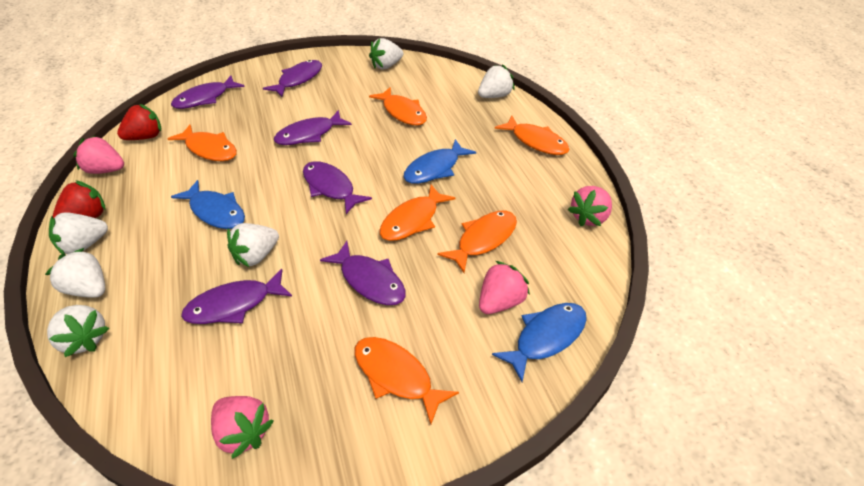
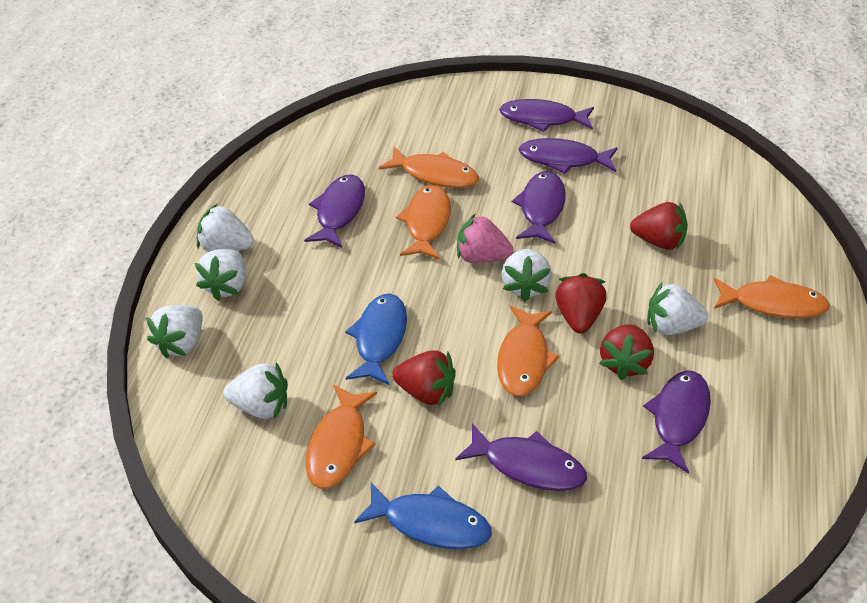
blue fish: [171,180,245,229] [403,139,476,184] [492,303,587,382] = 3 -> [345,294,407,385] [354,482,492,549] = 2
orange fish: [167,125,237,161] [355,337,459,424] [369,87,427,126] [380,185,456,241] [438,211,517,273] [495,116,569,155] = 6 -> [305,384,377,489] [379,147,479,188] [396,185,451,260] [497,306,559,396] [713,275,830,319] = 5
pink strawberry: [73,136,124,174] [211,396,274,459] [479,261,530,314] [568,186,612,226] = 4 -> [457,213,513,263] = 1
red strawberry: [53,180,105,218] [117,104,161,140] = 2 -> [392,350,456,406] [555,273,607,334] [599,324,654,380] [630,202,688,250] = 4

